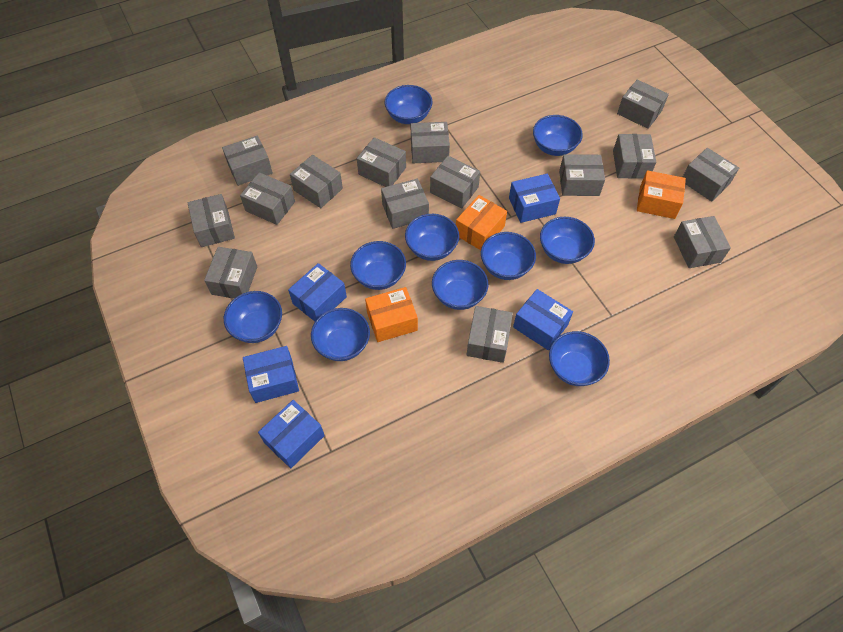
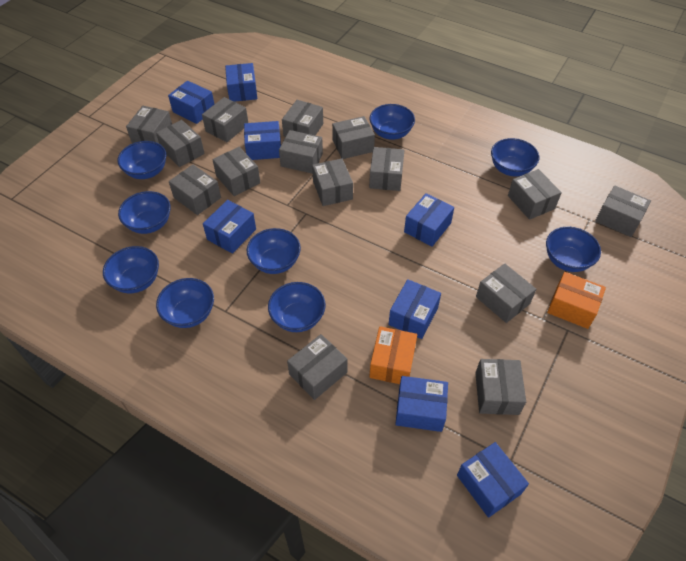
blue bowl: [224,291,282,343] [311,308,370,361] [350,241,406,290] [385,85,432,124] [405,214,459,261] [432,260,488,310] [481,232,536,280] [533,115,583,156] [540,217,595,264] [549,331,610,386] = 10 -> [103,246,159,293] [118,141,166,179] [118,191,171,234] [156,278,214,328] [247,228,301,274] [268,282,326,332] [370,104,415,140] [491,138,539,176] [546,227,601,272] = 9
blue box: [243,346,299,403] [258,400,325,468] [288,263,347,321] [509,174,560,223] [513,289,573,350] = 5 -> [168,81,214,124] [203,200,256,254] [225,63,257,102] [244,121,281,160] [388,279,441,339] [395,376,448,432] [404,193,454,247] [457,442,529,518] = 8
orange box: [365,287,418,342] [456,195,507,250] [637,170,686,219] = 3 -> [369,326,417,384] [547,272,606,329] = 2

